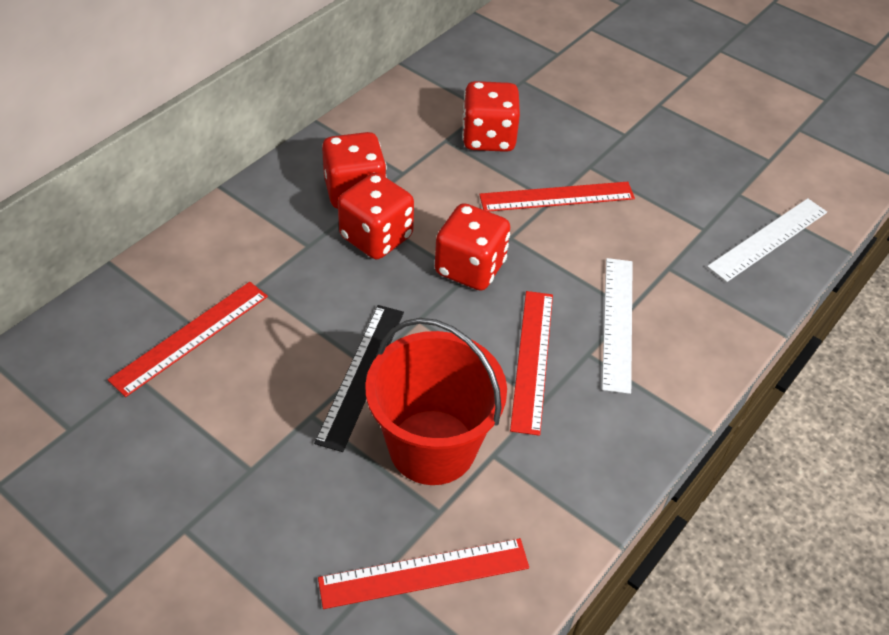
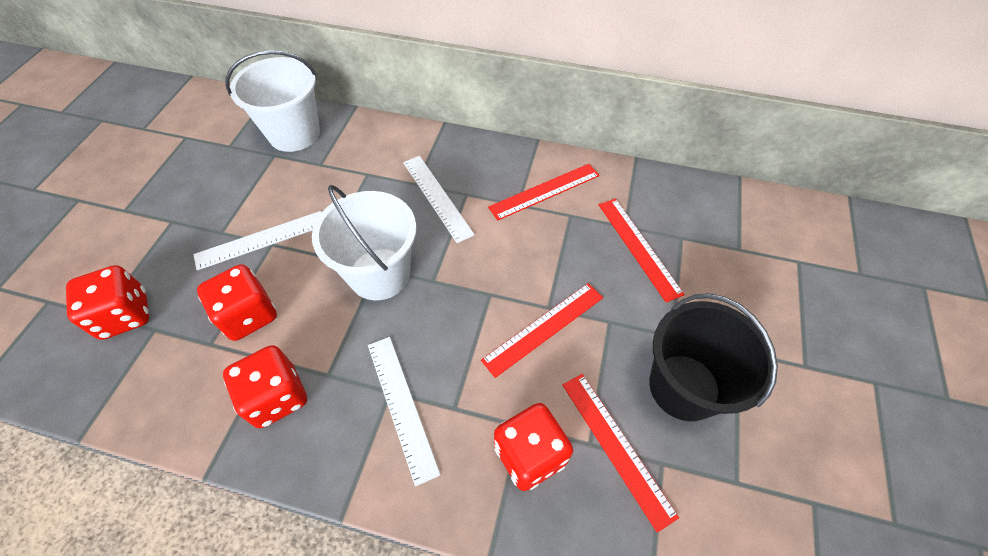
black bucket: none = 0 -> [649,293,778,421] = 1
black ruler: [314,305,404,452] = 1 -> none = 0
red bucket: [365,318,507,485] = 1 -> none = 0
white bucket: none = 0 -> [226,50,320,152] [312,185,416,300] = 2
white ruler: [602,258,633,394] [707,198,827,282] = 2 -> [193,211,322,270] [368,337,440,486] [403,156,475,243] = 3

